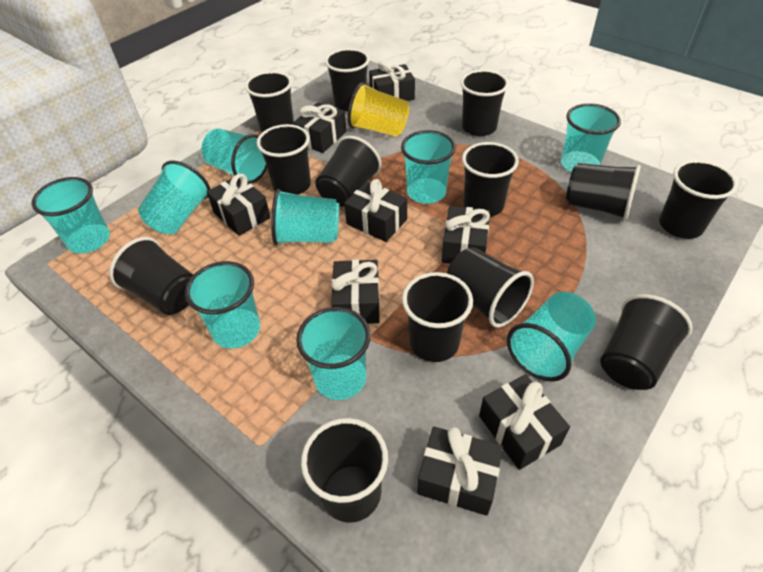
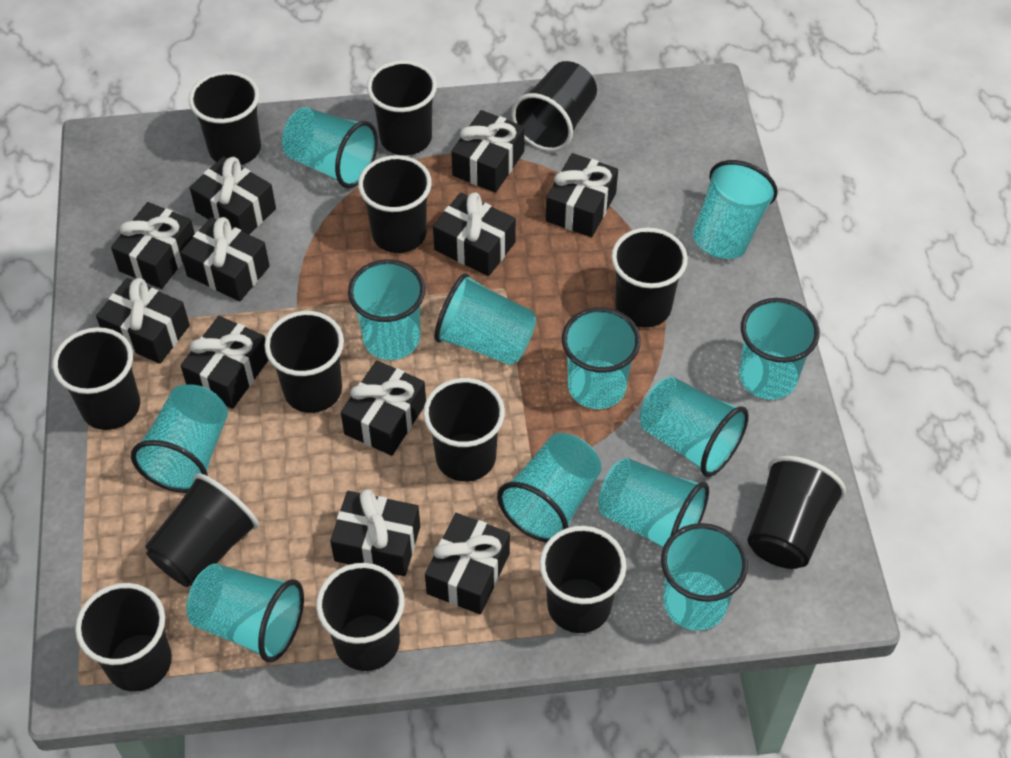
black gift: [207,174,270,236] [293,102,346,153] [331,260,380,324] [344,179,407,242] [369,61,415,101] [418,427,503,516] [442,206,490,264] [479,374,570,470] = 8 -> [96,278,190,364] [111,202,195,289] [180,217,270,302] [180,316,268,409] [190,156,276,234] [330,489,420,576] [341,360,426,456] [425,513,510,615] [433,192,516,276] [451,110,525,193] [546,153,618,237] = 11
turquoise cup: [32,177,110,253] [138,161,210,234] [185,261,260,348] [201,128,267,184] [271,189,339,245] [296,307,371,400] [401,130,456,204] [507,292,596,382] [561,103,621,172] = 9 -> [131,384,228,493] [186,564,304,662] [282,107,378,188] [348,259,425,360] [434,273,536,365] [497,433,602,543] [562,307,641,409] [598,458,709,548] [640,377,749,477] [661,523,748,631] [693,160,778,259] [739,298,820,400] = 12
yellow cup: [348,82,409,137] = 1 -> none = 0

